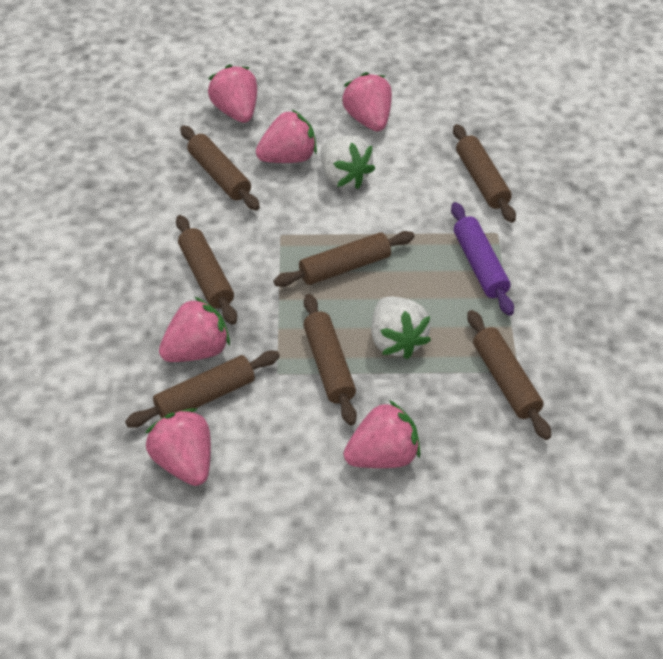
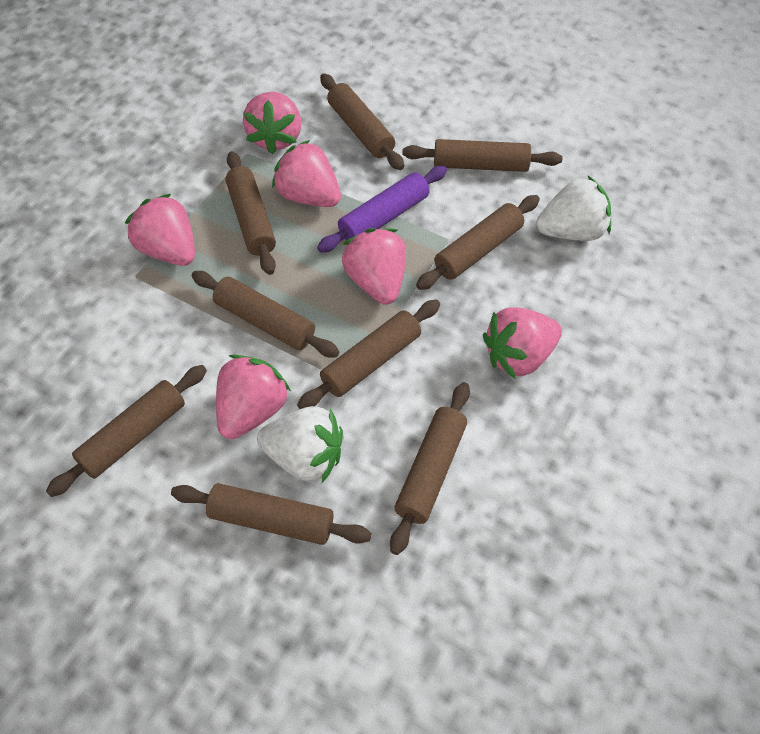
brown rolling pin: [125,351,280,428] [176,215,237,325] [180,125,260,210] [273,231,414,287] [303,294,357,425] [453,124,516,223] [467,310,551,440] = 7 -> [46,365,207,497] [171,483,371,545] [192,271,339,358] [226,151,276,275] [297,300,440,409] [320,74,404,170] [390,382,470,555] [402,139,563,172] [416,195,540,290] = 9

